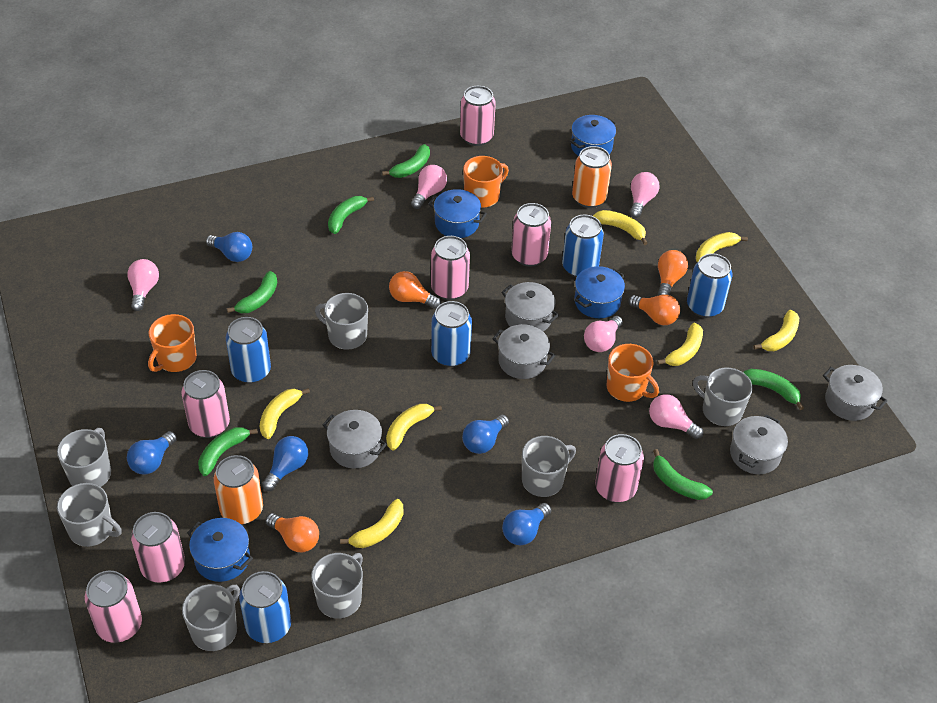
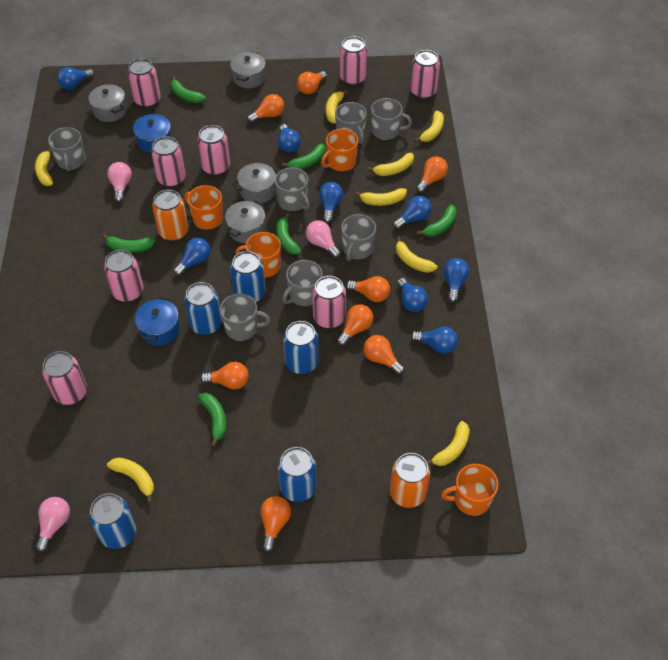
blue light bulb: [127,431,177,475] [206,232,252,262] [262,436,308,491] [462,415,509,454] [502,503,551,545] = 5 -> [57,67,94,90] [173,238,211,276] [278,124,301,152] [319,182,343,223] [393,196,432,229] [397,278,428,312] [411,327,458,354] [444,258,469,302] = 8
blue pot: [187,518,253,582] [428,189,487,238] [570,115,617,156] [574,266,625,318] = 4 -> [133,114,172,153] [135,297,180,346] = 2
grey pot: [322,410,387,469] [492,324,555,379] [501,282,559,332] [730,415,788,474] [823,365,888,421] = 5 -> [88,84,127,122] [225,201,265,243] [230,51,265,88] [232,163,279,203] = 4
orange light bulb: [265,513,319,552] [389,271,441,309] [629,294,680,325] [658,250,688,296] = 4 -> [200,362,249,389] [247,94,284,123] [261,496,291,552] [297,71,327,94] [337,305,373,346] [346,276,390,302] [363,335,405,375] [416,156,448,193] = 8
orange mug: [148,314,197,372] [463,156,509,208] [607,344,659,402] = 3 -> [184,185,223,230] [236,232,281,278] [321,129,358,171] [441,464,498,516] = 4
pink can: [85,571,142,643] [131,512,185,583] [182,370,230,438] [431,236,470,300] [460,86,496,146] [511,203,551,267] [595,434,644,503] = 7 -> [42,351,87,405] [104,250,144,302] [128,58,161,108] [151,136,186,187] [197,125,230,176] [312,276,346,329] [340,37,367,86] [410,50,440,99] = 8
pink light bulb: [127,259,159,311] [411,165,447,209] [584,316,623,352] [630,172,660,218] [649,394,703,439] = 5 -> [36,497,70,552] [107,162,132,202] [306,220,341,258] = 3
yellow banana: [259,388,310,439] [340,499,404,548] [386,404,442,450] [593,210,648,245] [657,323,703,366] [696,232,748,262] [753,310,799,351] = 7 -> [35,148,53,186] [107,458,154,503] [326,90,348,124] [355,188,407,206] [367,153,414,176] [396,237,437,273] [414,111,444,142] [426,421,470,466] = 8

